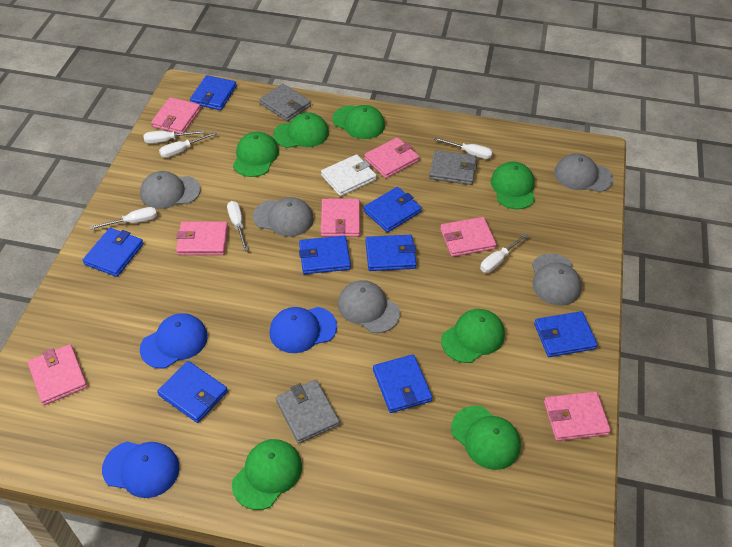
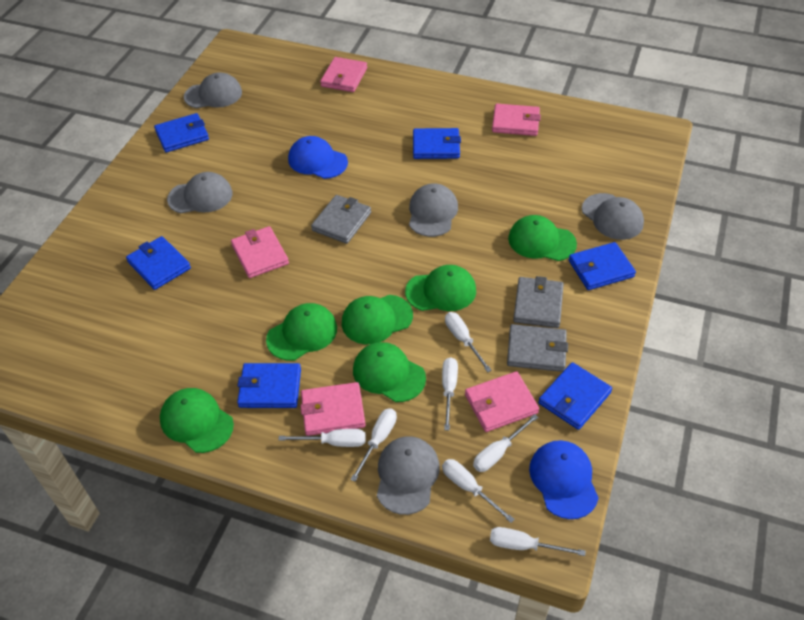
blue cap: [102,442,179,498] [140,313,208,369] [269,307,337,353] = 3 -> [288,136,348,179] [529,440,599,519] = 2
blue wallet: [83,228,144,277] [157,361,228,423] [190,75,237,110] [299,236,351,274] [364,187,422,232] [365,235,416,271] [373,354,432,413] [534,311,598,357] = 8 -> [126,236,191,290] [154,113,209,153] [237,363,301,408] [413,128,461,159] [538,362,612,430] [568,242,636,290] = 6
green cap: [232,439,302,510] [233,132,279,177] [273,112,329,148] [332,105,385,139] [441,309,505,363] [451,406,521,470] [491,162,535,209] = 7 -> [160,388,234,453] [266,303,337,361] [342,295,413,344] [353,342,426,402] [405,265,476,311] [508,215,577,261] = 6
pink wallet: [28,344,87,405] [151,97,201,133] [176,221,228,255] [321,199,360,237] [364,137,419,178] [440,217,497,257] [544,391,611,441] = 7 -> [231,226,289,278] [300,382,365,436] [320,57,367,92] [465,371,539,432] [492,104,541,136] = 5
white screwdriver: [90,207,157,230] [143,130,205,144] [159,132,217,158] [227,201,248,251] [434,137,493,159] [480,233,528,273] = 6 -> [278,429,365,447] [350,408,397,482] [442,357,458,431] [442,459,515,523] [445,312,492,373] [473,414,538,472] [490,527,586,556] = 7
white wallet: [321,154,377,196] = 1 -> none = 0

